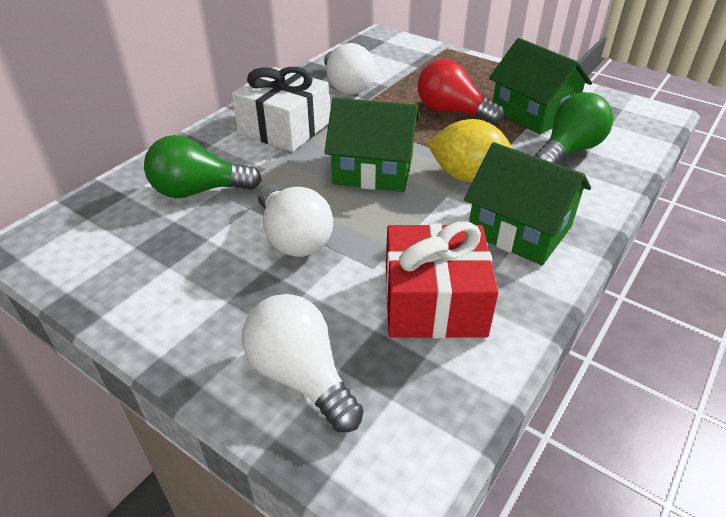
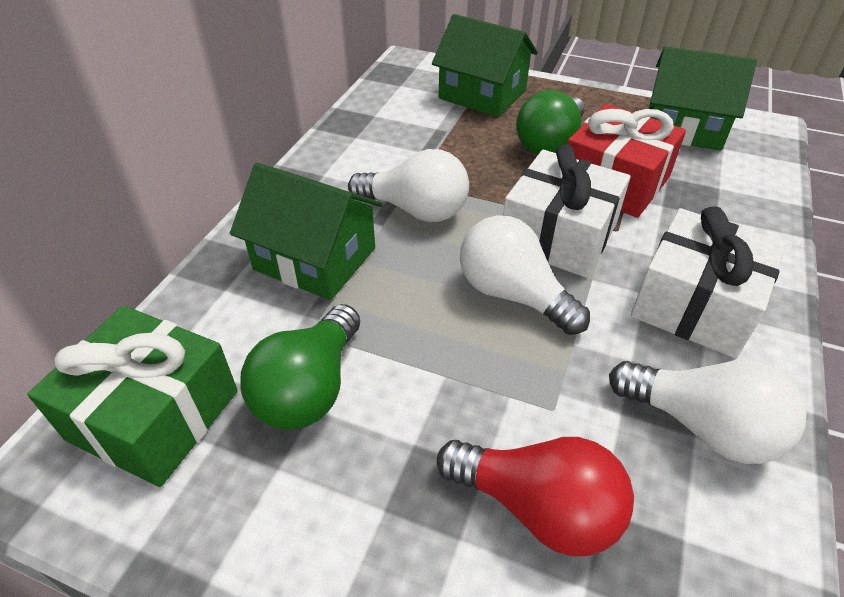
green gift: none = 0 -> [27,305,238,487] = 1
white gift: [232,67,330,152] = 1 -> [503,144,631,278] [631,207,786,358] = 2
yellow lemon: [427,119,513,183] = 1 -> none = 0

